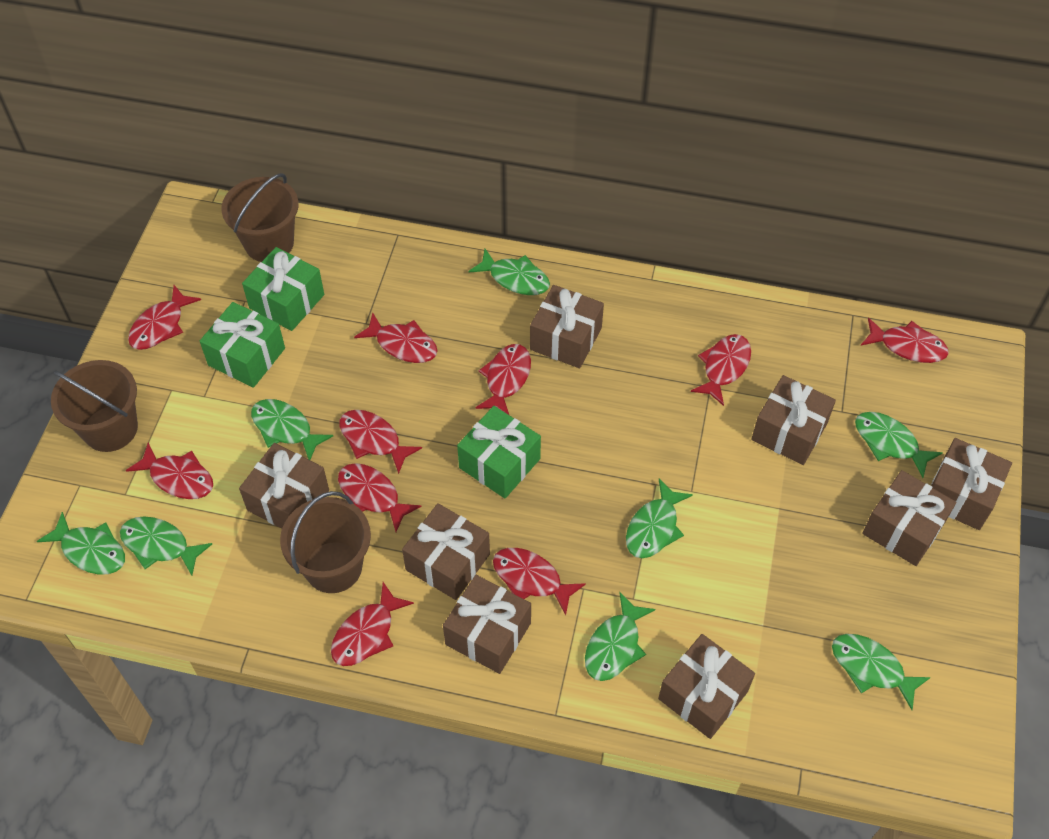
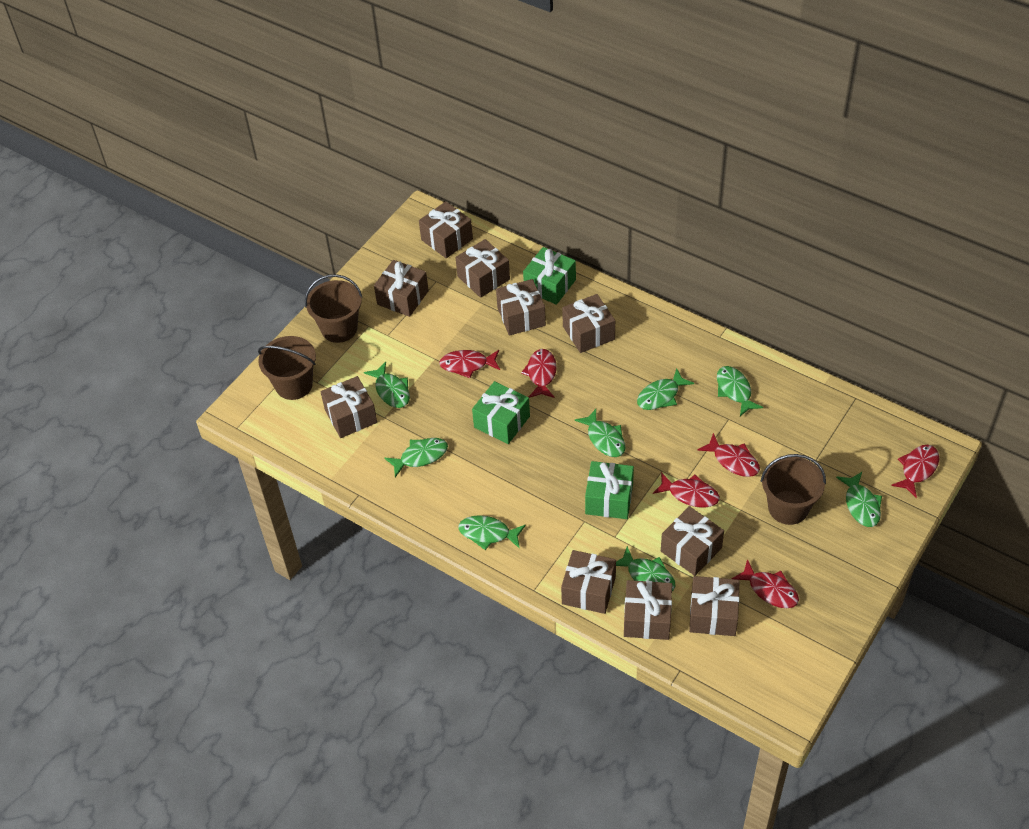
brown gift: [239,443,329,528] [402,503,490,600] [443,575,531,674] [530,285,604,368] [658,634,755,739] [751,375,836,465] [862,470,956,566] [931,438,1012,530] = 8 -> [321,376,377,438] [374,260,429,317] [419,201,473,258] [455,239,510,298] [496,279,546,336] [561,550,616,614] [562,294,615,353] [624,580,672,640] [661,506,724,576] [689,576,740,636] = 10
red fish: [126,442,213,499] [128,285,201,350] [331,582,414,666] [338,463,422,532] [339,410,422,474] [354,312,437,363] [475,344,531,415] [493,548,586,615] [691,334,751,406] [861,318,949,363] = 10 -> [439,350,500,378] [521,349,557,398] [653,472,720,508] [697,433,760,477] [732,559,799,608] [891,445,939,498] = 6

